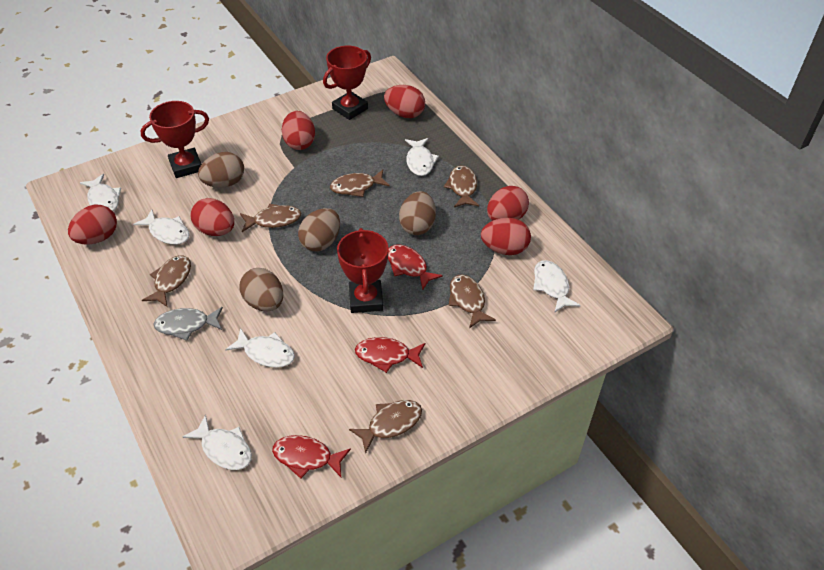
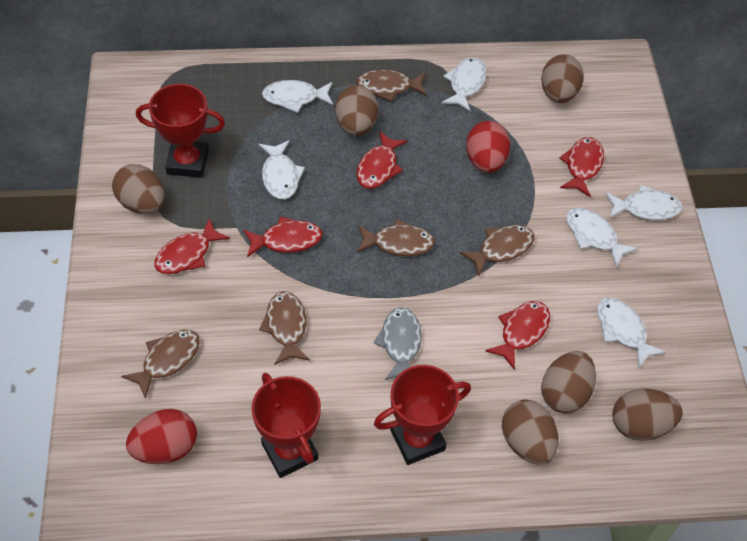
brown egg: [198,152,244,188] [240,268,283,311] [298,208,340,251] [399,191,436,235] = 4 -> [112,164,165,214] [335,85,378,136] [502,399,559,465] [541,54,584,103] [541,351,596,414] [612,388,683,441] = 6
brown fish: [142,255,191,307] [240,203,301,232] [330,170,390,197] [349,400,422,454] [444,165,479,207] [448,274,496,328] = 6 -> [121,330,200,399] [259,291,310,365] [356,69,427,102] [357,219,435,256] [460,225,534,276] = 5
red egg: [68,205,117,245] [190,198,234,236] [282,111,315,150] [384,85,425,118] [481,218,531,255] [487,186,529,221] = 6 -> [126,409,197,464] [466,121,510,173] = 2
red fish: [272,435,351,479] [355,337,425,373] [388,245,443,290] = 3 -> [154,218,230,274] [243,216,323,257] [356,131,408,189] [485,301,550,370] [559,137,604,197] = 5

